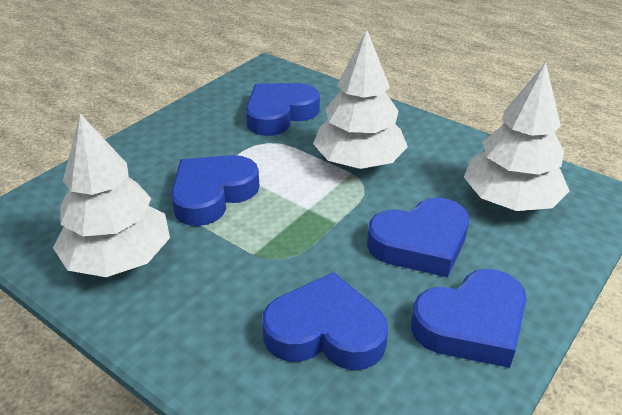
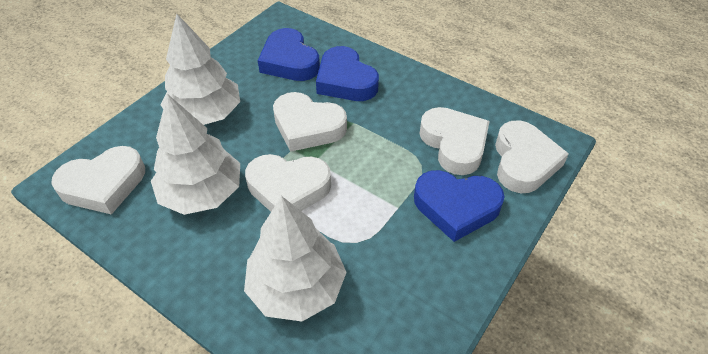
blue heart: [171,155,260,226] [246,83,320,136] [262,272,388,370] [367,197,469,277] [411,269,526,368] = 5 -> [258,28,320,81] [316,46,379,101] [414,170,504,242] = 3
white heart: none = 0 -> [51,146,145,215] [245,154,331,212] [273,92,347,152] [420,107,490,175] [495,120,569,193] = 5

